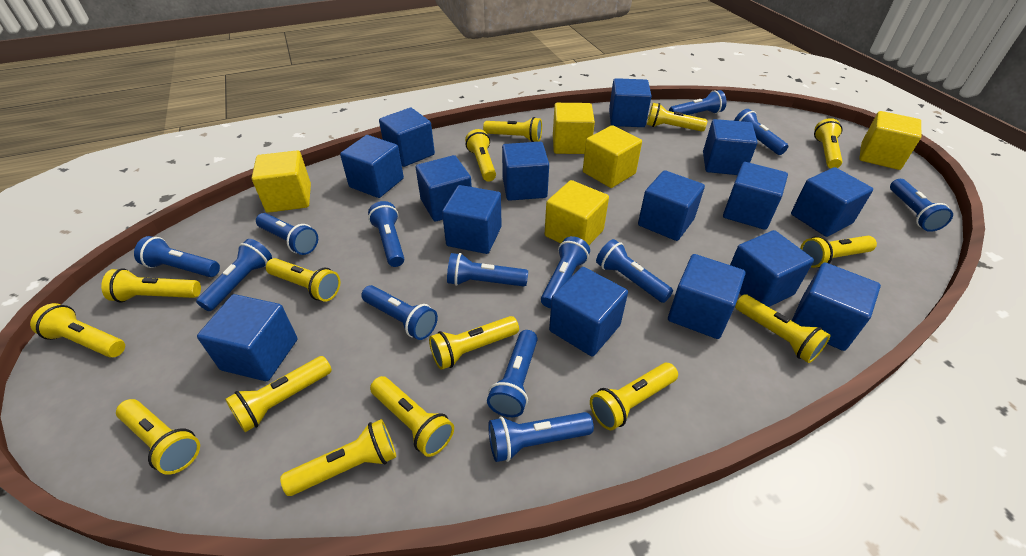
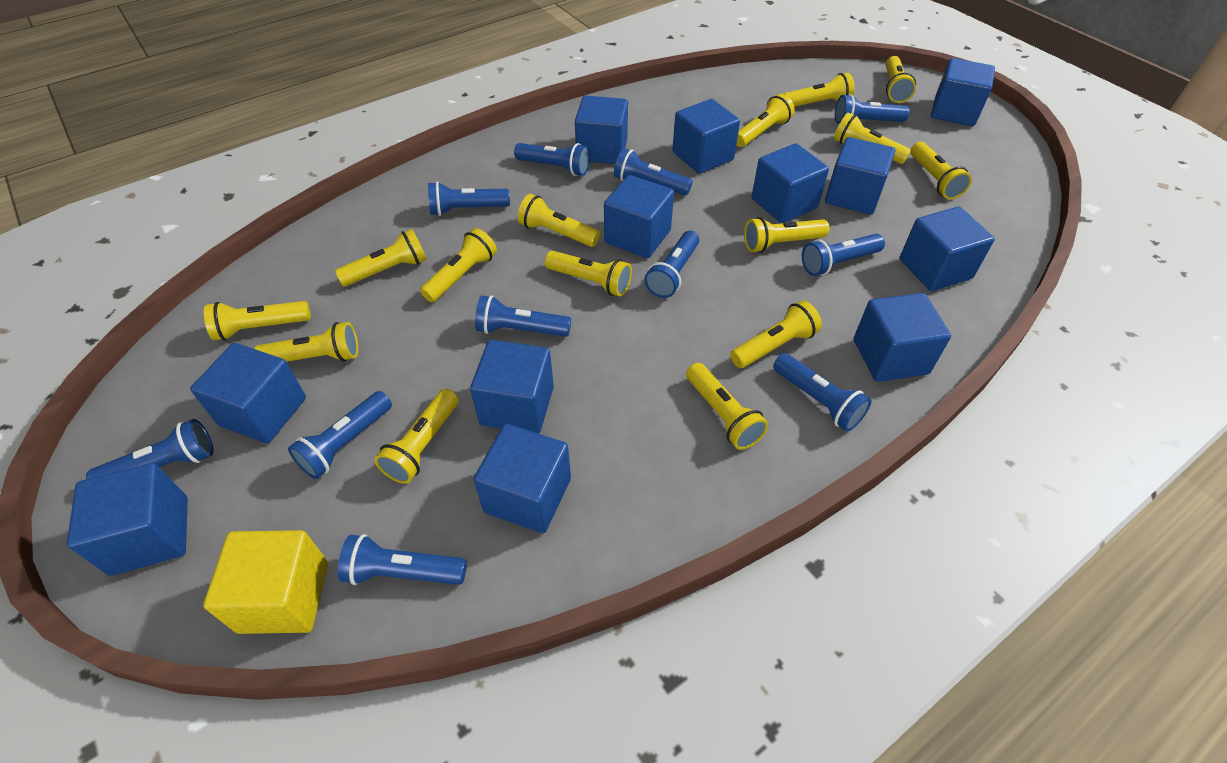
blue cube: [197,294,297,381] [340,135,404,198] [379,108,435,167] [416,155,472,222] [442,185,502,254] [502,142,549,201] [549,267,628,356] [609,78,652,127] [638,170,705,241] [668,254,745,339] [703,119,758,175] [723,162,788,230] [730,230,814,307] [791,167,873,237] [792,262,881,351] = 15 -> [67,463,188,576] [190,343,306,444] [470,340,554,434] [473,424,571,533] [575,95,628,164] [604,175,674,258] [672,99,740,174] [752,143,829,223] [825,137,895,215] [854,293,951,382] [900,206,995,291] [931,58,995,126] = 12
blue flashlight: [134,236,220,277] [196,239,272,311] [256,213,318,255] [361,285,438,340] [368,201,404,267] [447,253,528,287] [487,330,538,417] [488,412,594,462] [541,236,590,308] [596,239,673,303] [669,90,726,115] [734,109,788,155] [890,179,953,232] = 13 -> [86,419,213,479] [288,391,392,479] [338,534,467,585] [428,182,510,216] [475,295,571,337] [514,143,590,176] [614,148,693,195] [644,231,699,298] [773,353,871,431] [802,234,885,276] [835,94,910,124] = 11
yellow cube: [252,150,311,213] [545,180,609,245] [553,103,595,154] [583,125,642,188] [859,111,921,170] = 5 -> [203,530,328,634] = 1

